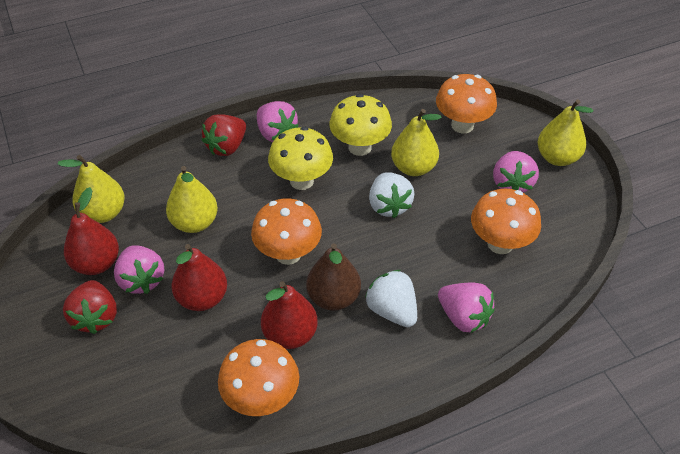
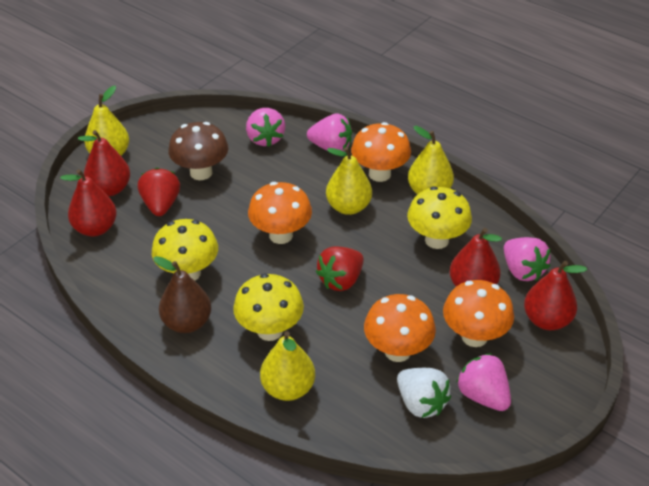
brown mushroom: none = 0 -> [168,122,228,180] = 1
red pear: [64,187,119,275] [171,244,227,311] [261,281,318,349] = 3 -> [60,169,117,237] [78,130,130,196] [450,228,502,286] [524,261,587,330] = 4
white strawberry: [365,270,417,327] [369,172,414,218] = 2 -> [397,368,451,418] = 1
yellow mushroom: [268,127,333,190] [329,94,392,156] = 2 -> [152,219,218,281] [233,273,304,341] [407,186,472,249] = 3

